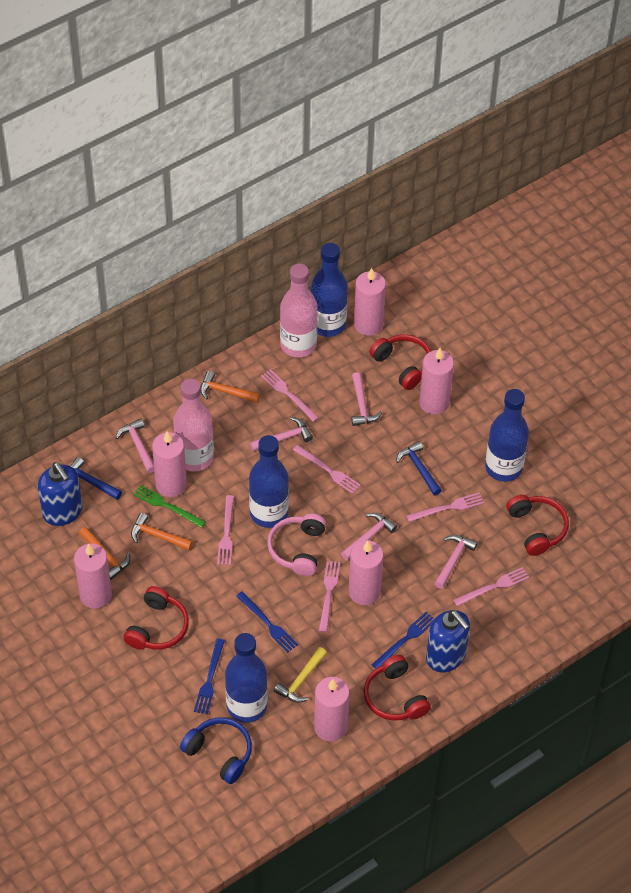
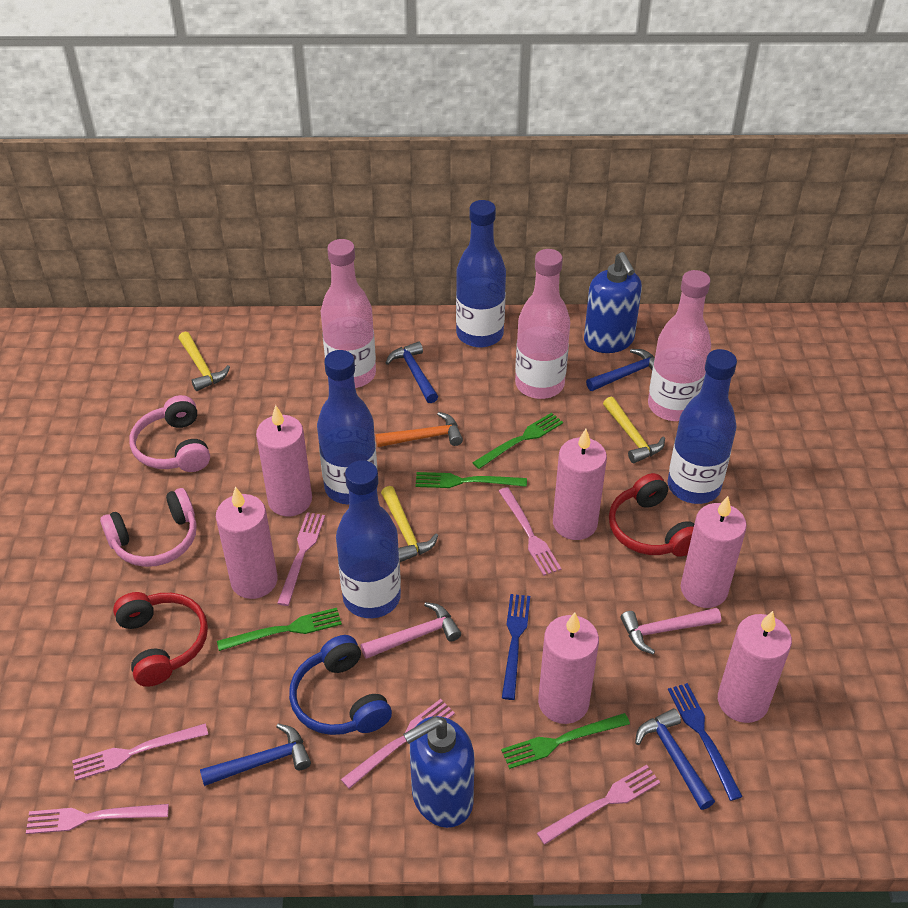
blue fork: [194,639,225,714] [236,591,298,653] [372,612,433,669] = 3 -> [502,594,530,700] [668,683,743,801] = 2
blue hammer: [71,457,122,500] [396,441,442,496] = 2 -> [200,724,311,786] [386,341,438,403] [586,349,655,391] [635,708,715,810] = 4
green fork: [133,485,206,528] = 1 -> [217,608,342,651] [415,472,527,488] [472,413,563,469] [501,713,630,769] = 4
orange hammer: [79,527,130,580] [131,513,193,550] [201,371,260,403] = 3 -> [376,412,463,447] = 1
pink bottle: [173,378,214,472] [280,263,318,357] = 2 -> [321,239,376,388] [515,249,570,399] [648,270,711,421] = 3
pink hammer: [116,419,154,473] [250,417,313,451] [341,513,397,560] [351,372,382,426] [434,535,478,589] = 5 -> [361,602,461,659] [621,608,721,655] = 2
pink headphones: [267,514,326,576] = 1 -> [100,488,197,567] [129,395,210,472] = 2
red headphones: [123,586,189,650] [364,655,431,721] [369,334,431,390] [506,495,569,556] = 4 -> [113,592,208,687] [609,473,694,557] = 2
yellow hammer: [274,647,327,703] = 1 -> [178,332,230,391] [381,486,438,562] [603,397,665,463] = 3

